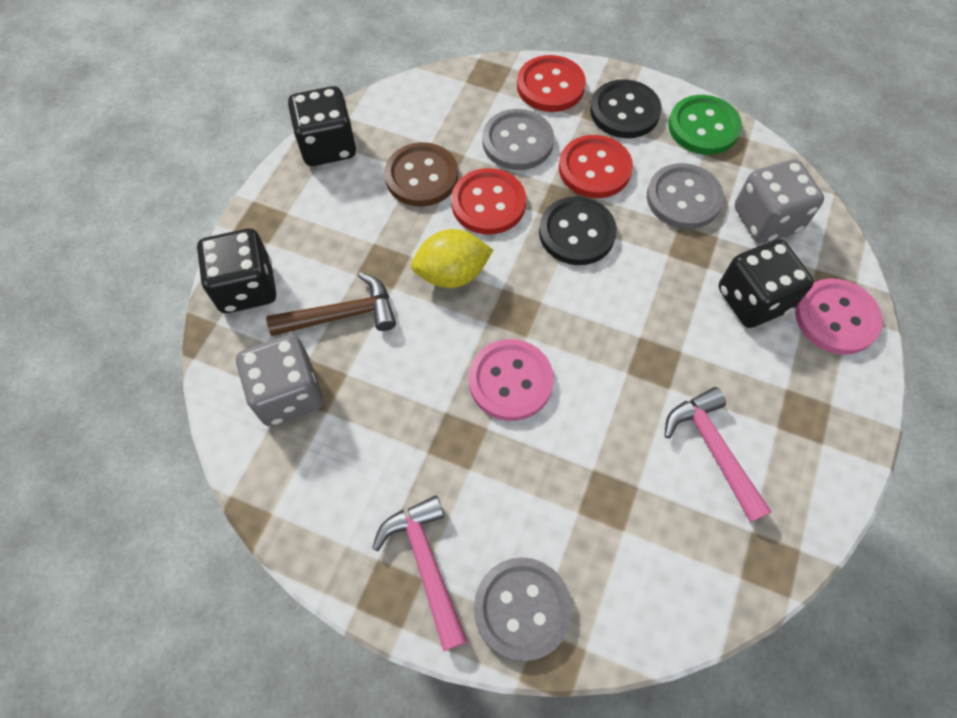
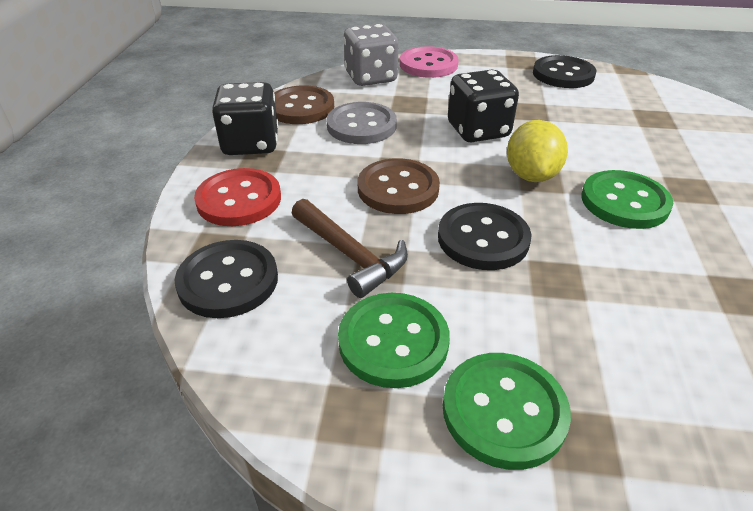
black button: [539,196,617,265] [590,79,662,138] = 2 -> [175,240,278,318] [438,203,531,270] [533,55,597,88] = 3
black dice: [197,229,276,313] [288,86,356,166] [719,239,814,328] = 3 -> [212,82,279,155] [448,70,519,143] = 2
brown button: [384,142,458,207] = 1 -> [274,85,334,124] [358,158,440,214] = 2
green button: [668,95,742,155] = 1 -> [338,293,450,388] [443,353,571,470] [581,170,673,229] = 3
grey button: [474,557,572,662] [482,109,554,170] [647,163,724,229] = 3 -> [326,102,397,144] = 1
grey dice: [236,335,323,426] [735,159,824,243] = 2 -> [343,24,398,86] = 1
pink button: [469,339,554,421] [795,278,883,355] = 2 -> [400,46,459,78] = 1
pink hammer: [372,495,467,651] [664,387,772,523] = 2 -> none = 0
red button: [451,168,526,234] [517,55,586,112] [559,135,633,198] = 3 -> [194,168,281,226] = 1

